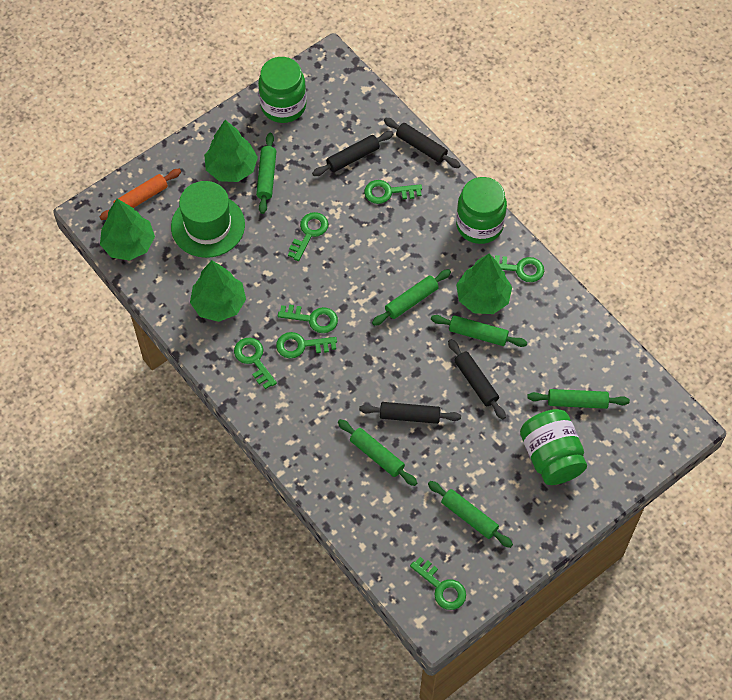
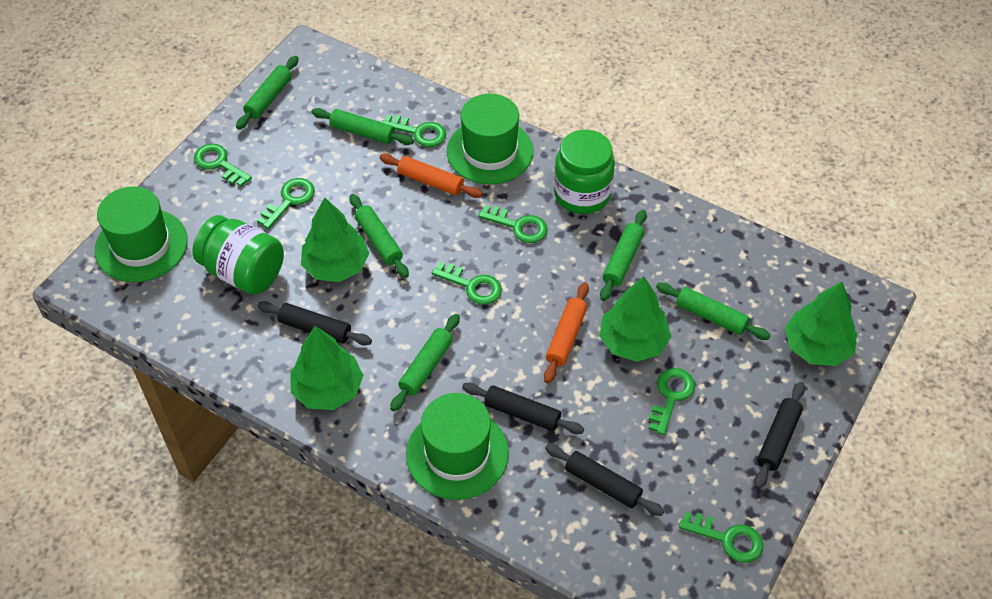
green hat: [171,181,245,258] = 1 -> [95,186,188,282] [406,393,509,500] [447,94,533,184] = 3
green jar: [258,57,306,123] [456,177,507,244] [520,409,587,485] = 3 -> [192,215,284,294] [554,130,615,214] = 2
orange rolling pin: [100,169,181,220] = 1 -> [379,154,483,198] [544,282,589,383] = 2

